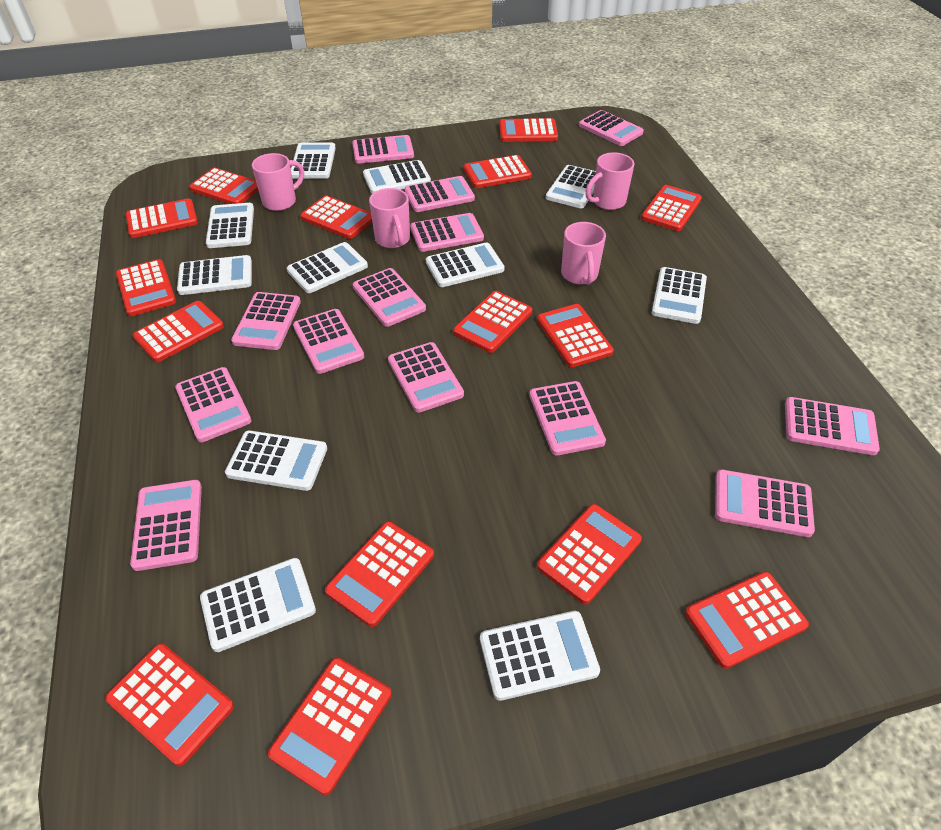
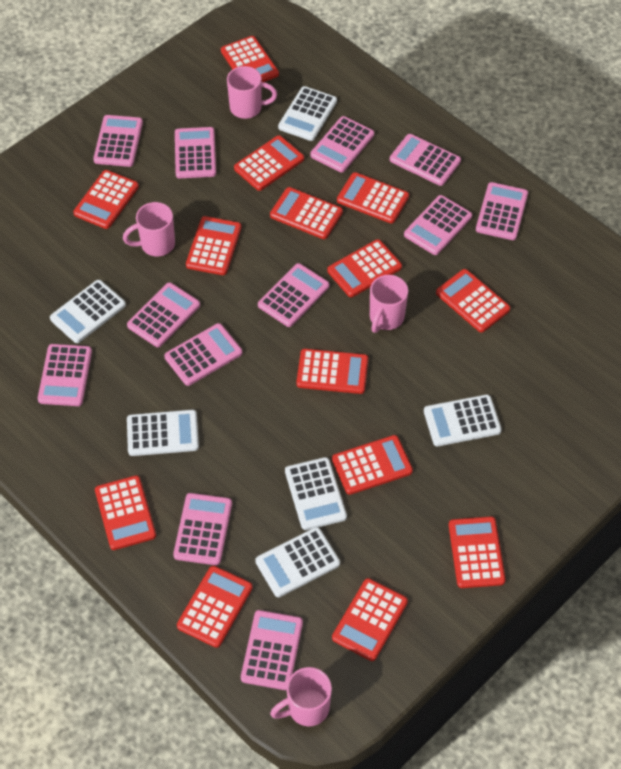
pink calculator: [130,480,202,571] [175,367,251,442] [231,292,301,350] [293,309,364,374] [352,135,414,164] [353,268,426,327] [388,342,464,412] [405,176,475,212] [410,213,484,252] [529,381,606,456] [579,110,644,146] [715,469,815,537] [785,397,880,455] = 13 -> [38,344,92,406] [93,115,143,167] [127,282,200,347] [164,323,242,386] [173,493,232,565] [175,127,216,178] [241,610,303,690] [258,263,329,327] [310,116,374,173] [390,134,461,186] [404,195,472,255] [476,182,528,240] = 12
red calculator: [105,643,234,766] [116,259,176,316] [126,198,198,238] [133,301,224,362] [189,168,259,204] [268,658,392,795] [300,195,372,239] [325,521,434,627] [453,291,532,353] [464,155,532,188] [499,118,558,142] [537,304,614,367] [537,504,642,604] [641,185,702,231] [685,572,809,669] = 15 -> [73,170,139,229] [95,475,156,550] [177,566,253,648] [186,216,241,275] [221,36,279,82] [234,135,304,191] [270,187,343,239] [296,349,368,394] [327,239,402,297] [332,435,413,495] [332,578,408,661] [337,172,409,223] [436,269,510,333] [449,516,506,588] = 14
white calculator: [177,255,252,295] [200,558,316,652] [206,203,254,248] [225,430,327,491] [287,242,368,293] [291,143,336,179] [363,160,431,194] [426,243,505,287] [480,611,600,701] [546,165,596,208] [652,267,707,324] = 11 -> [50,280,126,343] [127,410,199,456] [255,527,340,597] [278,86,337,141] [285,457,347,530] [424,395,502,446] = 6

